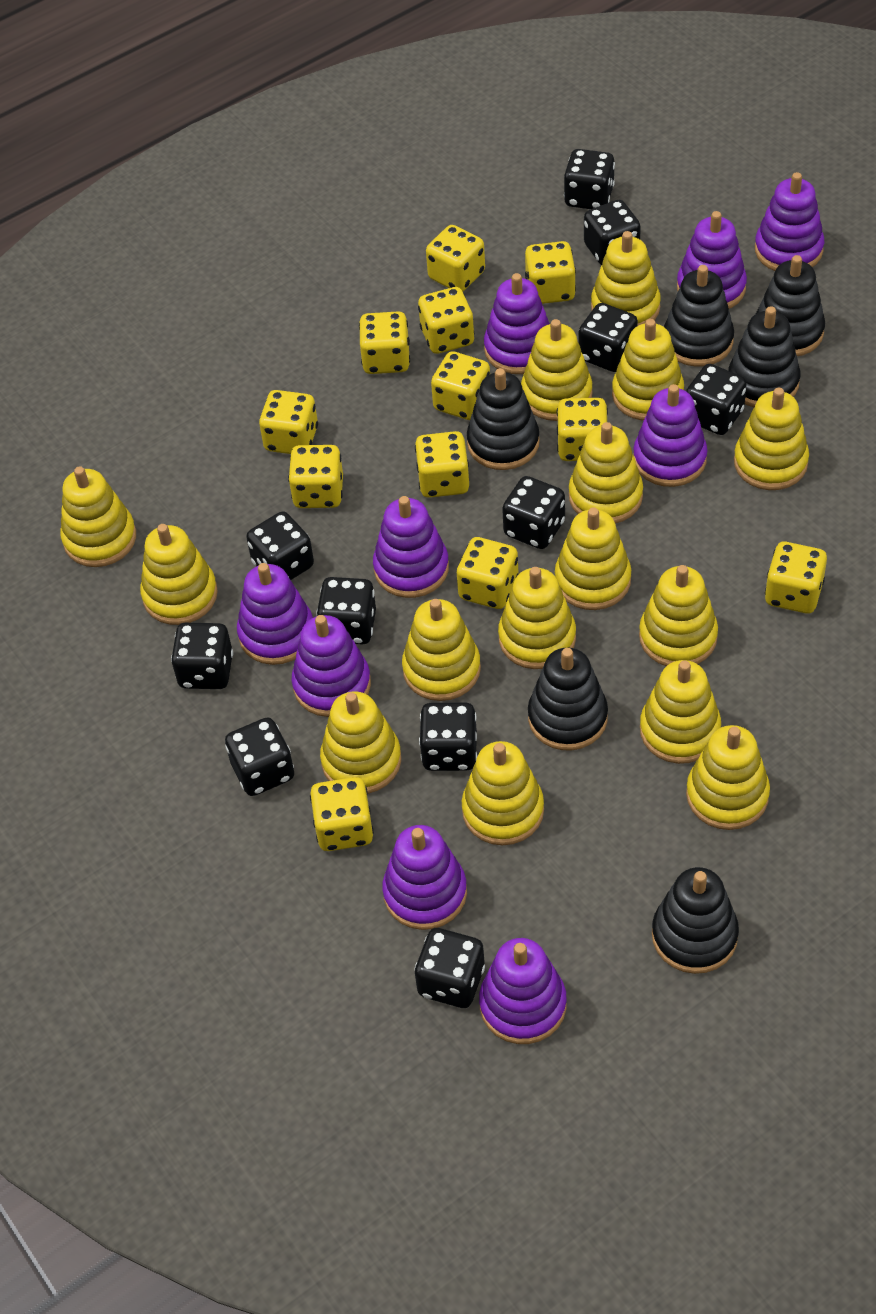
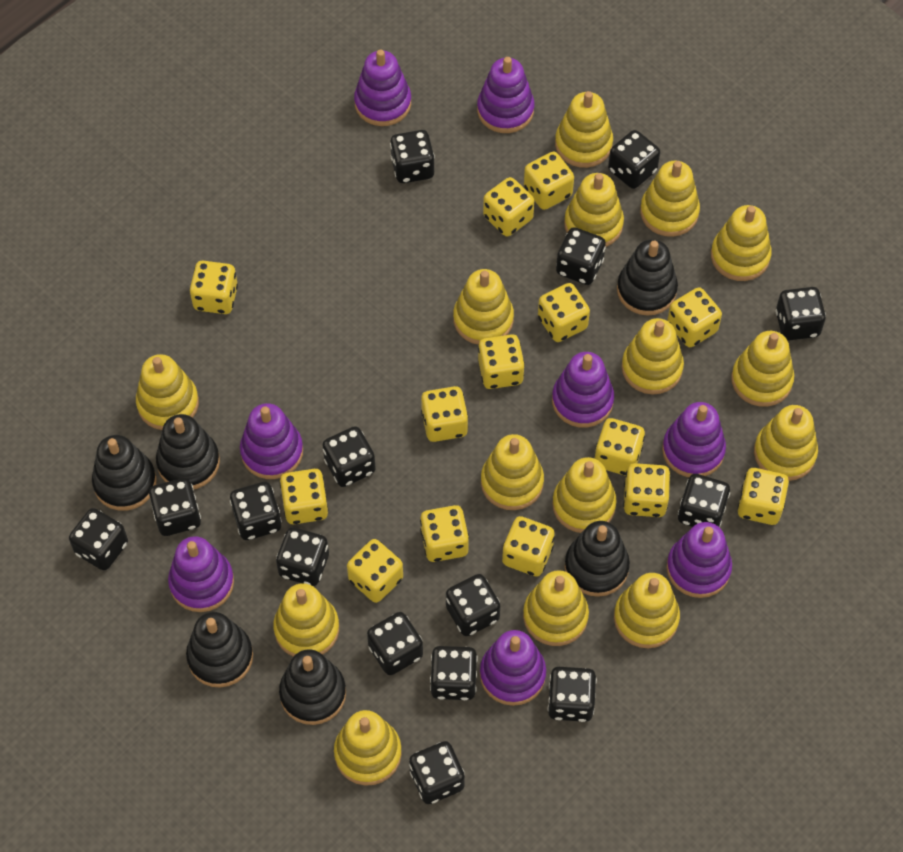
black dice: [171,623,233,689] [225,717,294,796] [246,511,314,580] [316,577,376,644] [415,928,485,1008] [419,702,477,771] [502,476,565,549] [564,149,615,209] [579,303,638,372] [584,200,641,265] [686,364,747,435] = 11 -> [69,508,128,570] [149,478,201,536] [230,482,282,540] [276,527,329,586] [322,426,376,487] [367,612,423,675] [390,130,435,183] [409,741,465,804] [430,646,478,700] [446,574,500,636] [548,667,597,722] [556,227,606,285] [608,130,660,189] [678,474,730,527] [776,287,826,341] = 15
purple stacking toy: [237,563,313,665] [291,615,371,717] [373,496,449,598] [382,825,467,930] [479,938,567,1044] [484,273,550,374] [633,384,707,487] [677,211,747,309] [755,172,824,271] = 9 -> [168,536,234,612] [240,403,303,479] [354,49,411,126] [477,57,534,133] [480,630,546,706] [552,352,614,428] [662,402,726,477] [666,522,732,598] = 8
yellow dice: [259,390,318,454] [288,445,343,508] [310,777,374,851] [359,311,410,374] [415,431,469,498] [418,287,474,354] [426,225,485,292] [431,351,490,420] [457,537,519,609] [525,241,576,304] [557,398,608,461] [765,542,827,613] = 12 -> [190,261,238,314] [280,469,328,524] [347,539,403,603] [420,505,469,562] [421,386,468,442] [478,334,525,389] [483,177,534,236] [502,516,555,577] [524,152,574,210] [538,283,590,342] [595,418,645,476] [623,463,670,517] [667,287,722,347] [737,468,789,525] = 14

